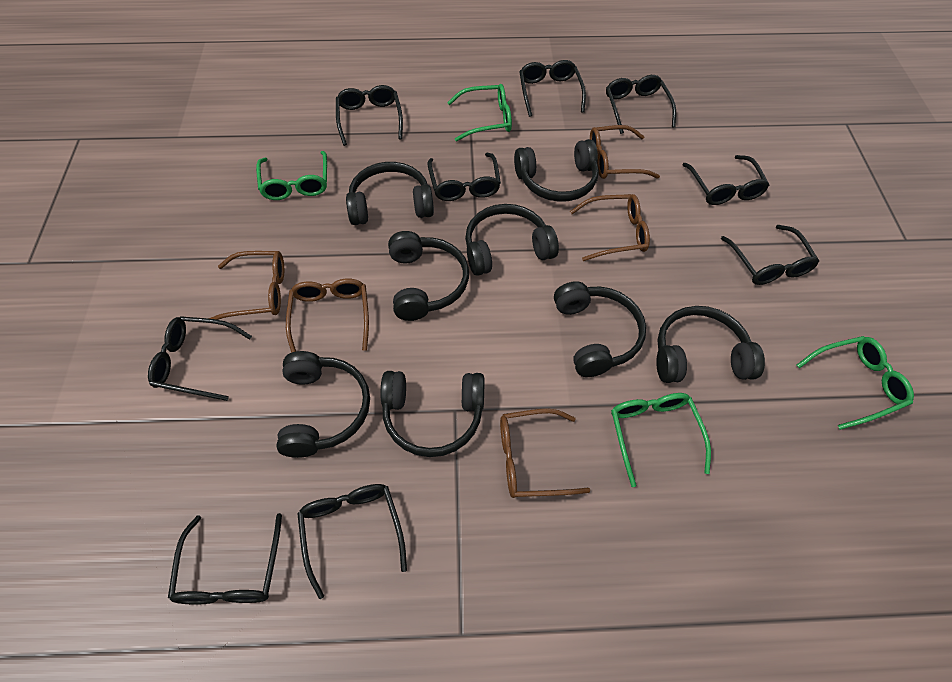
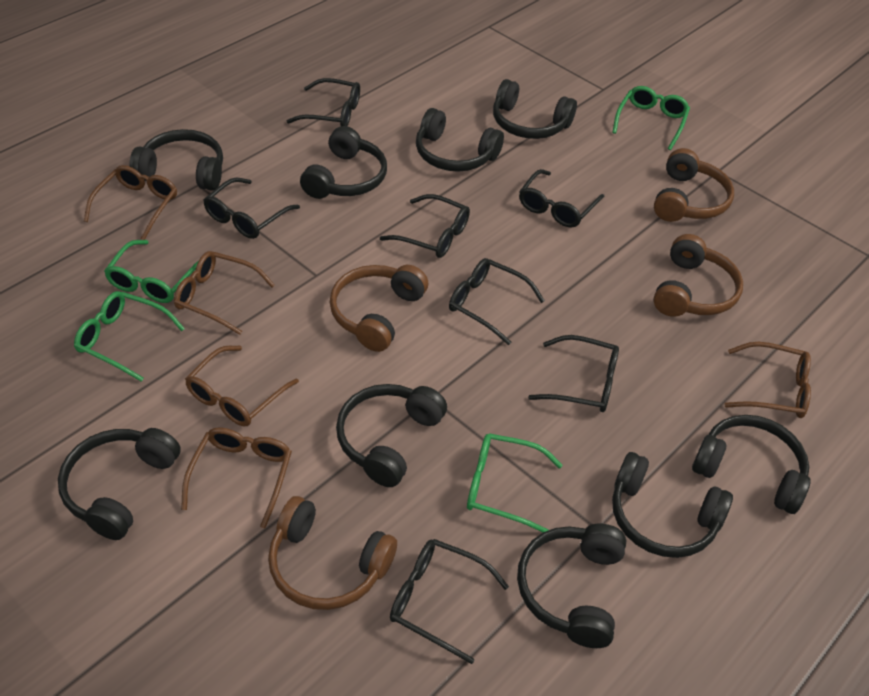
black glasses: [148,316,252,401] [168,513,282,605] [297,484,407,599] [336,85,403,146] [427,153,501,201] [519,60,586,117] [606,75,676,134] [682,155,769,205] [721,225,819,285] = 9 -> [203,178,300,239] [287,78,360,126] [380,194,470,258] [390,539,509,664] [449,258,545,345] [519,169,605,227] [528,335,619,412] = 7
black headphones: [276,351,370,458] [346,162,434,225] [381,371,484,457] [388,231,469,321] [465,204,559,276] [514,139,599,202] [554,281,646,377] [656,306,765,383] = 8 -> [58,428,181,540] [129,129,223,191] [300,126,387,199] [336,384,447,487] [416,108,504,172] [493,79,577,139] [517,524,627,648] [612,452,733,558] [692,415,810,514] = 9
brown headphones: none = 0 -> [268,496,397,610] [330,265,428,352] [654,148,734,222] [654,234,743,317] = 4

